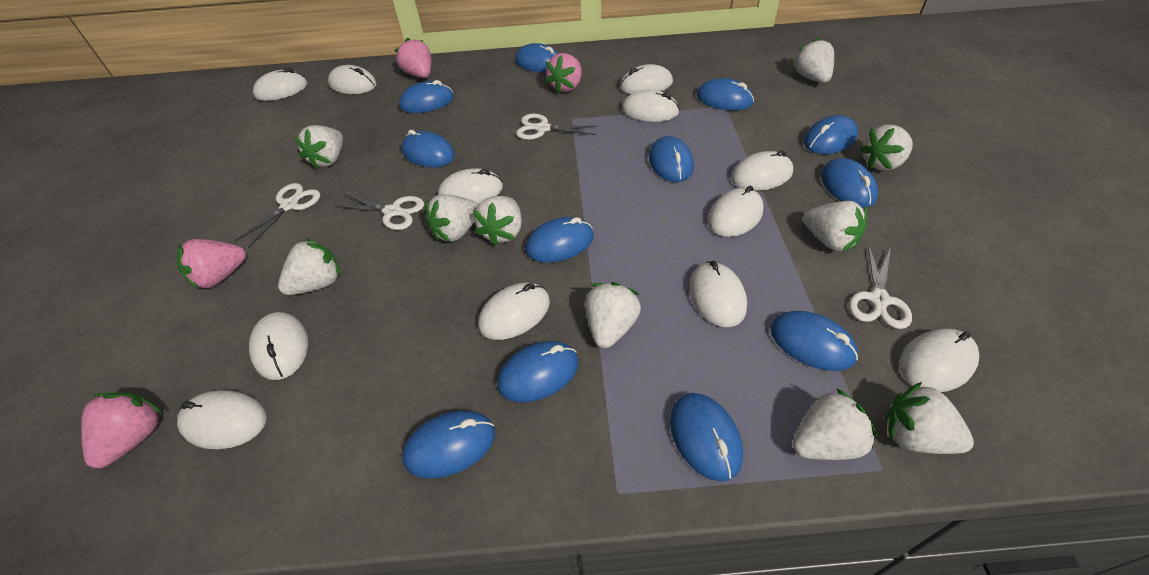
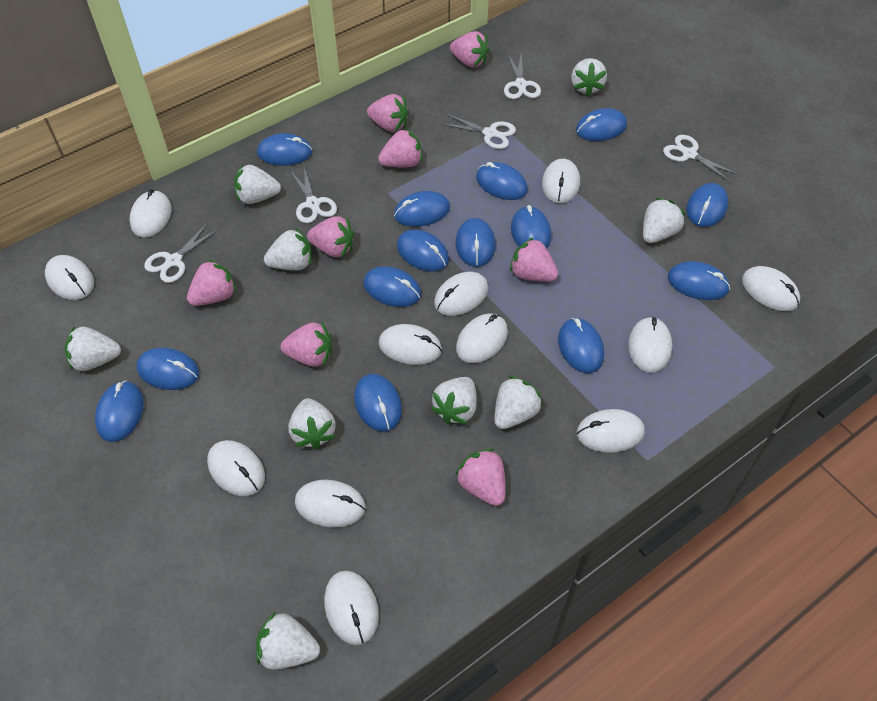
blue mouse: [399,80,454,113] [401,130,455,167] [402,410,495,479] [497,341,579,402] [515,43,559,72] [525,217,594,263] [649,136,694,182] [670,393,743,482] [697,78,754,111] [770,311,858,371] [804,115,858,154] [821,158,878,208] = 12 -> [95,380,144,442] [136,348,199,390] [257,133,312,166] [354,374,402,432] [363,266,421,307] [394,191,450,227] [397,229,449,272] [456,218,496,267] [476,162,528,200] [511,205,551,248] [558,318,604,373] [576,108,627,141] [668,261,730,300] [686,183,728,227] = 14
pink strawberry: [81,392,163,468] [177,239,246,289] [395,37,431,78] [545,53,582,94] = 4 -> [187,259,237,306] [281,322,332,367] [307,217,354,258] [367,94,409,132] [378,129,422,167] [450,31,490,68] [455,449,505,506] [510,237,558,282] = 8
white scissors: [234,183,320,247] [334,193,424,230] [516,114,598,140] [849,244,912,329] = 4 -> [144,222,219,283] [290,167,337,223] [441,114,516,149] [504,53,541,99] [663,135,738,182] = 5
white strawberry: [278,238,341,295] [294,125,343,169] [425,194,478,242] [473,196,522,246] [585,282,641,348] [792,388,878,460] [793,38,834,83] [803,201,867,252] [860,125,913,171] [884,382,974,454] = 10 -> [65,327,121,371] [234,164,281,204] [256,612,320,669] [264,228,312,270] [288,398,336,449] [430,377,477,424] [494,376,543,429] [571,58,607,96] [643,198,686,243] = 9

